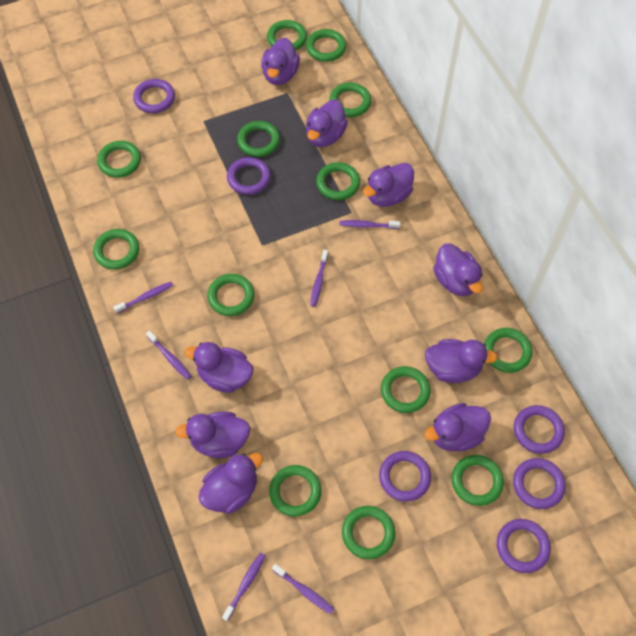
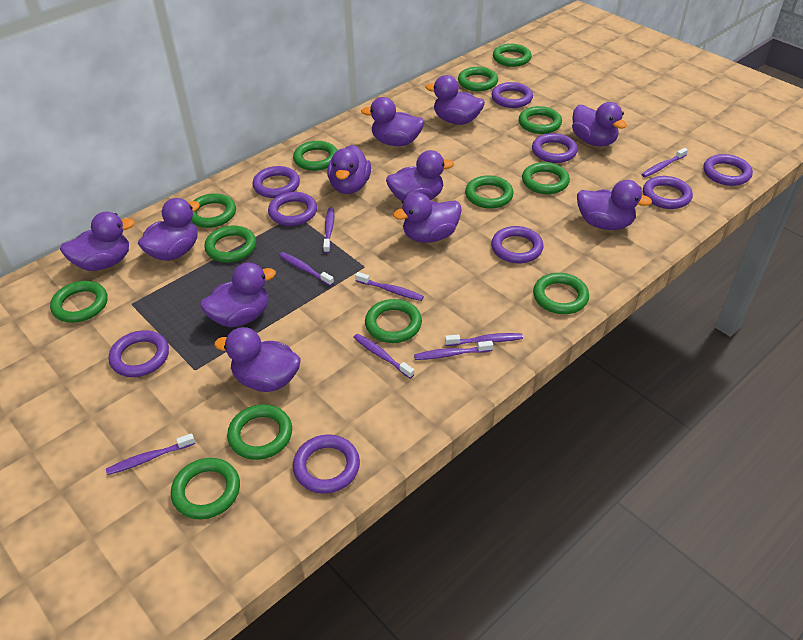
purple duck: [175,412,251,458] [185,342,254,393] [198,453,263,514] [261,37,300,85] [306,100,348,147] [363,163,414,207] [424,403,491,451] [425,339,498,383] [433,243,483,296] = 9 -> [60,212,135,271] [138,198,200,261] [200,263,276,327] [214,327,301,392] [327,145,371,194] [361,97,425,146] [386,150,454,201] [393,192,462,243] [426,75,485,125] [572,102,627,146] [577,180,652,230] = 11
purple ring: [133,79,175,113] [227,157,271,195] [379,451,431,502] [497,519,551,573] [513,458,566,509] [514,405,565,454] = 6 -> [109,330,169,377] [253,166,300,198] [268,192,317,226] [293,435,360,494] [491,82,533,108] [491,226,544,263] [532,133,578,163] [643,176,693,209] [703,154,753,186] = 9
purple toothbrush: [113,282,173,313] [146,330,191,380] [222,553,265,621] [272,564,334,614] [310,250,328,307] [339,220,400,229] = 6 -> [106,433,195,475] [279,252,334,286] [323,208,334,253] [353,334,414,379] [355,272,424,301] [414,341,493,360] [445,333,523,346] [642,148,688,177] = 8

